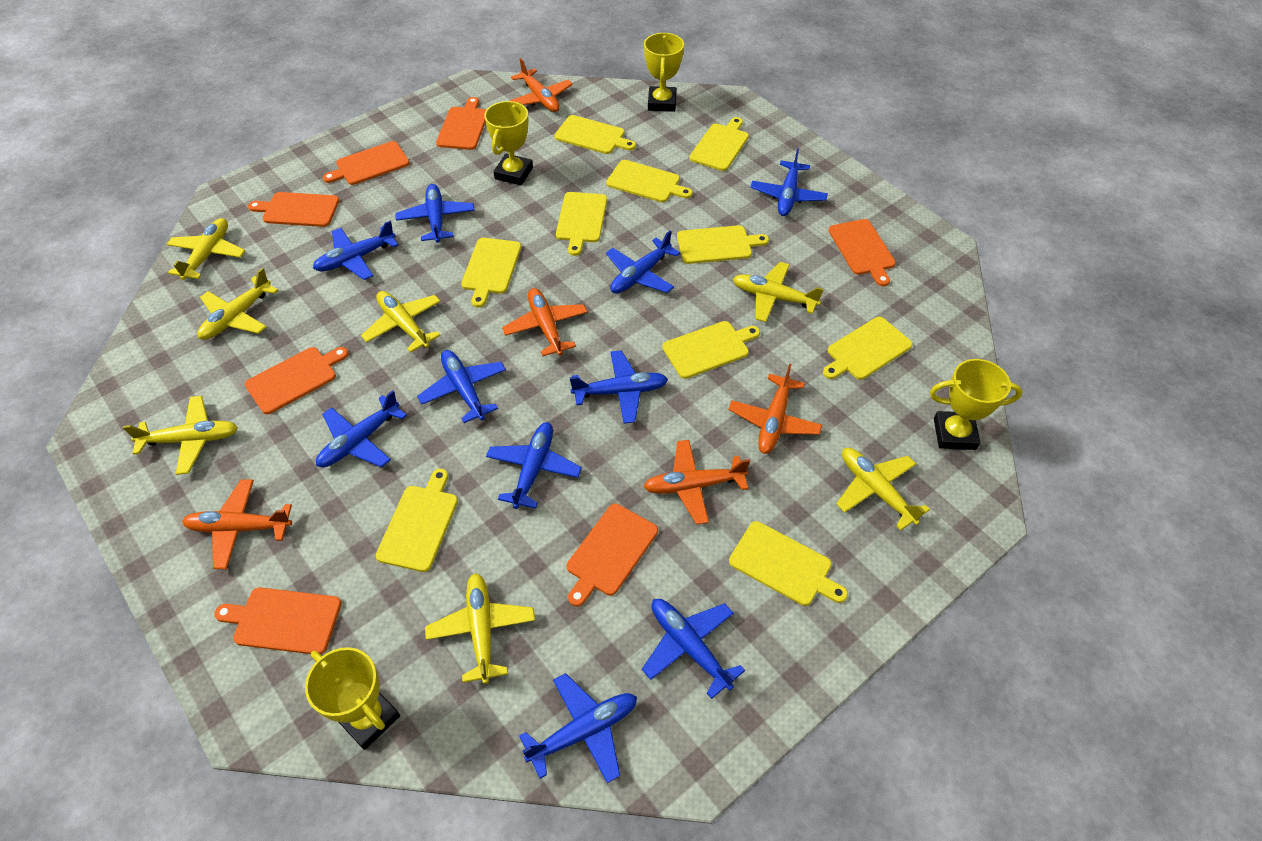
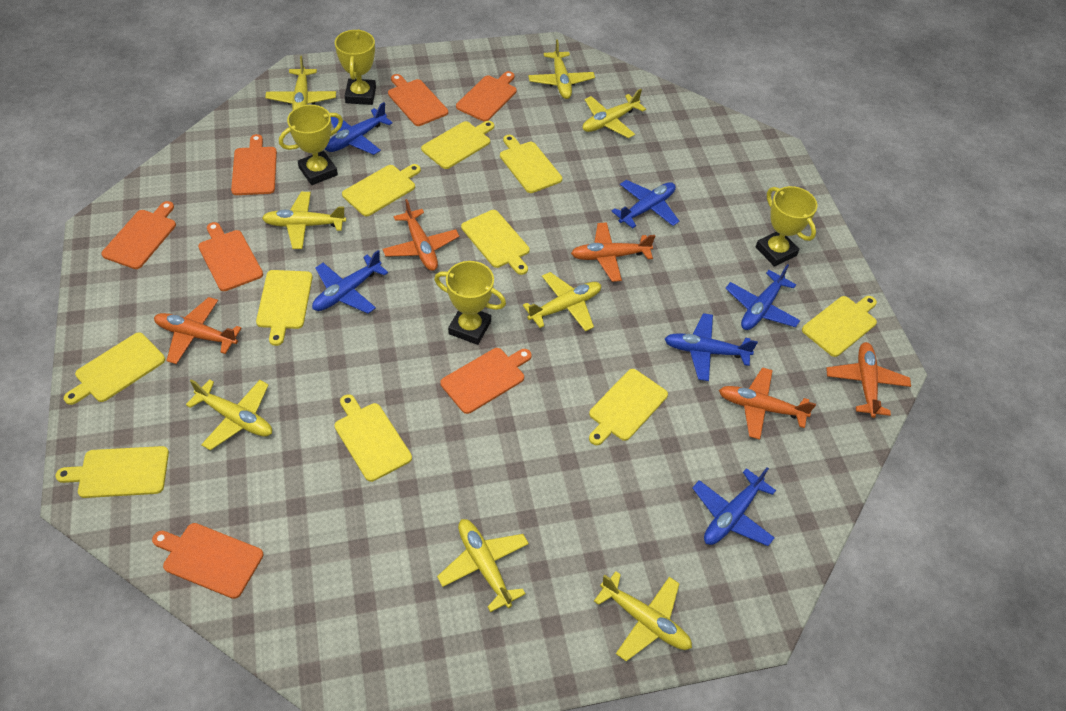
blue plane: [313,220,398,280] [316,390,407,468] [395,184,475,243] [417,350,506,423] [486,422,582,509] [519,673,637,783] [570,350,668,424] [606,230,680,293] [642,599,745,699] [750,148,828,216] = 10 -> [312,250,388,314] [325,102,393,155] [611,180,679,228] [665,313,758,381] [692,467,776,546] [725,264,800,330] = 6
yellow plane: [123,396,238,475] [167,218,245,280] [197,268,279,340] [361,291,441,353] [425,573,535,684] [733,262,824,322] [836,448,930,531] = 7 -> [186,379,272,451] [262,192,346,249] [265,56,336,110] [437,519,529,612] [523,272,601,332] [528,39,595,99] [583,89,646,138] [594,571,692,661] = 8

